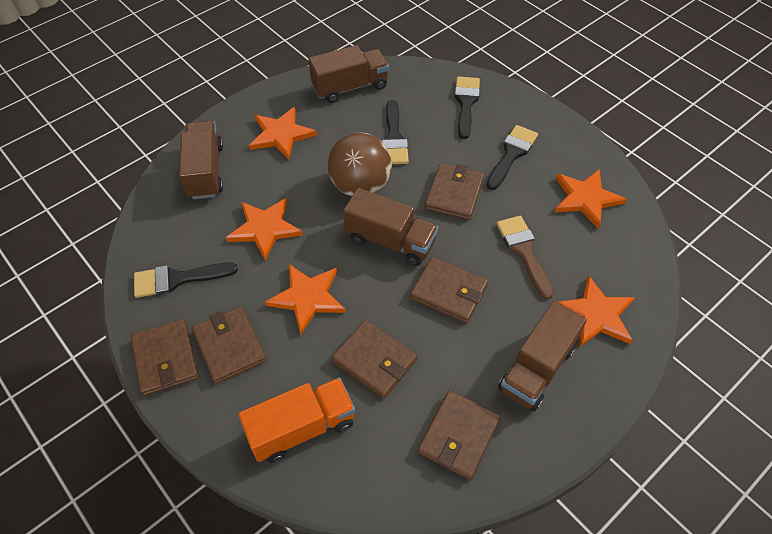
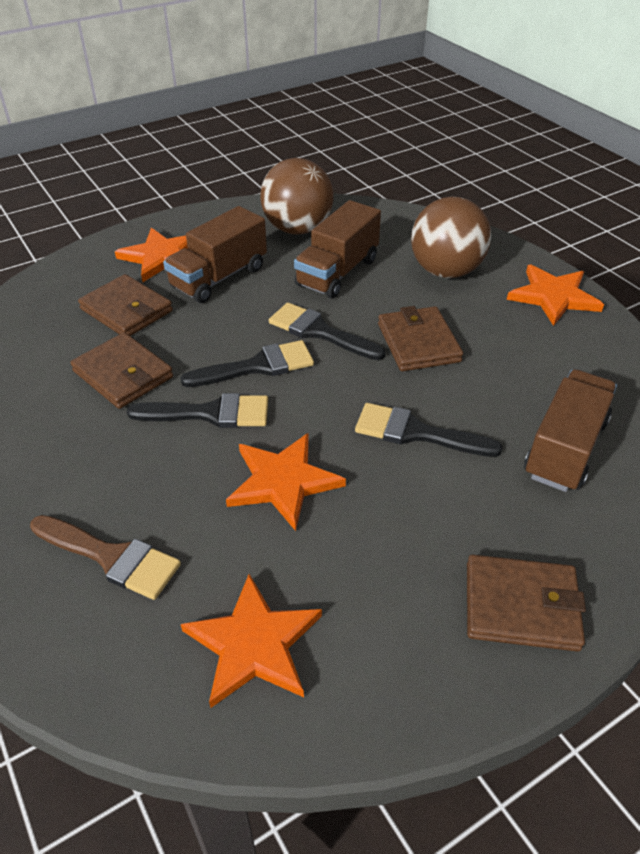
brown ball: [327,132,392,196] = 1 -> [260,158,334,234] [411,197,491,278] = 2
brown truck: [179,121,223,199] [308,45,389,103] [343,188,438,266] [498,301,587,411] = 4 -> [163,206,267,303] [294,200,381,298] [524,369,617,492] = 3
brown wallet: [131,319,199,396] [192,306,267,384] [332,320,417,399] [410,257,488,323] [418,390,501,480] [425,163,484,220] = 6 -> [70,332,173,409] [78,274,173,336] [378,306,463,371] [467,555,586,652] = 4
orange star: [226,198,303,261] [249,107,317,160] [265,264,346,335] [555,169,627,229] [558,275,635,348] = 5 -> [115,228,188,282] [181,574,322,708] [226,433,346,531] [507,265,604,326] = 4
orange truck: [238,378,355,463] = 1 -> none = 0

